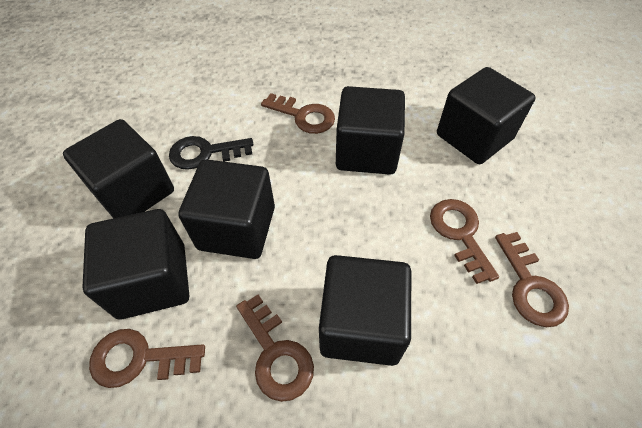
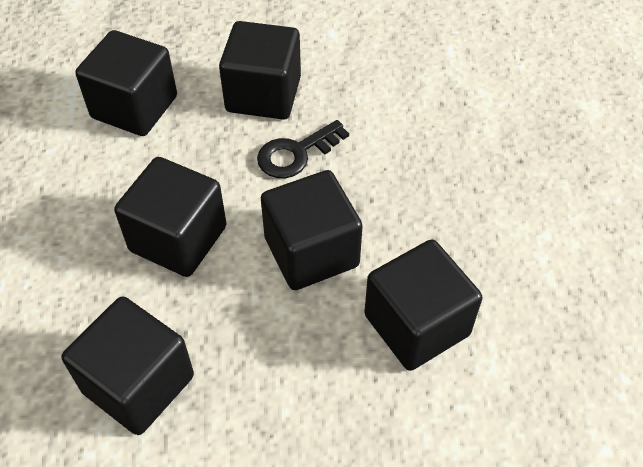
brown key: [89,329,205,388] [236,295,314,402] [261,93,335,134] [430,199,499,284] [495,232,569,327] = 5 -> none = 0

